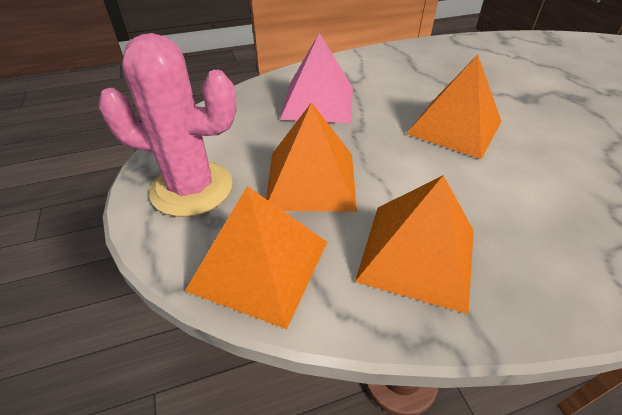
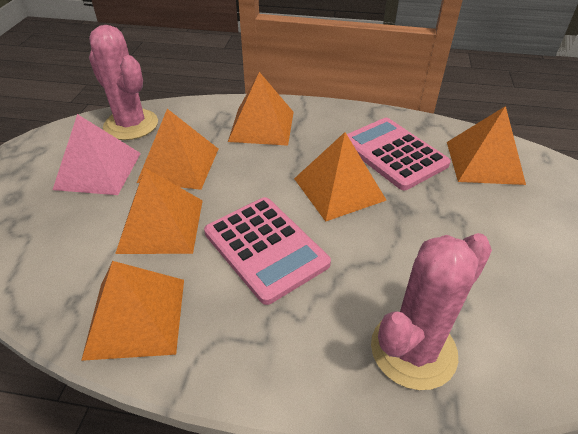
orange pyramid: [185,186,327,329] [266,102,357,212] [355,175,474,314] [406,54,502,159] = 4 -> [81,261,184,361] [115,168,203,254] [137,109,218,190] [228,72,294,146] [294,132,386,222] [447,106,526,185] = 6
pink cactus: [98,33,237,217] = 1 -> [89,25,158,140] [371,233,492,390] = 2
pink calculator: none = 0 -> [204,197,331,305] [347,118,451,190] = 2

